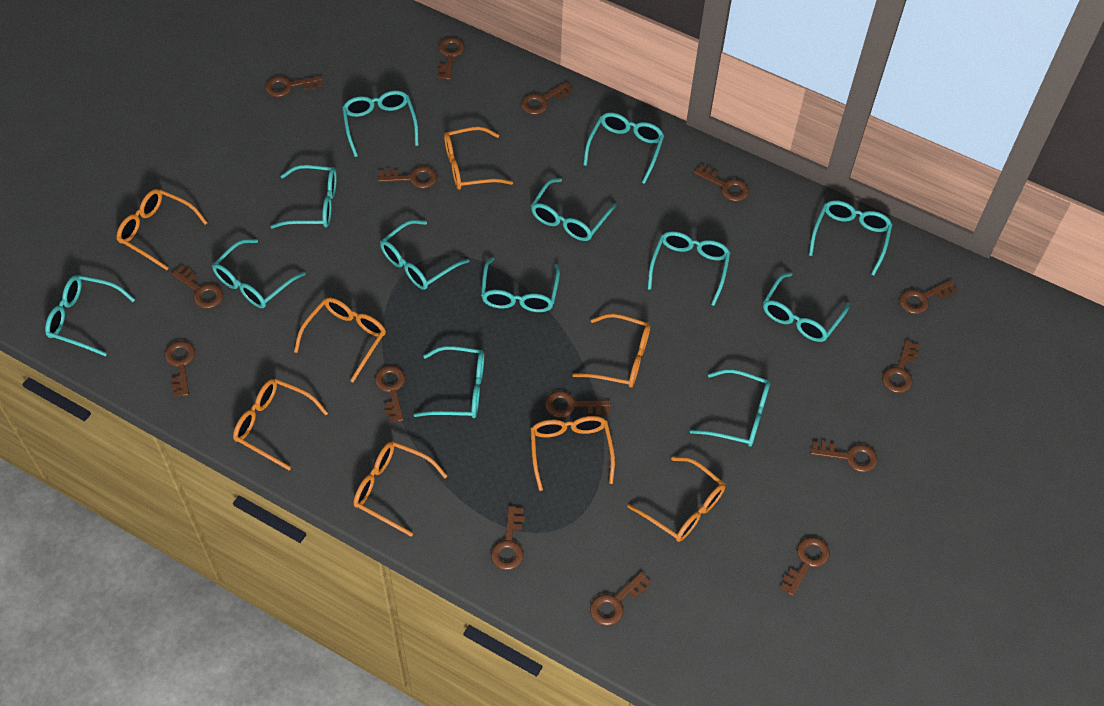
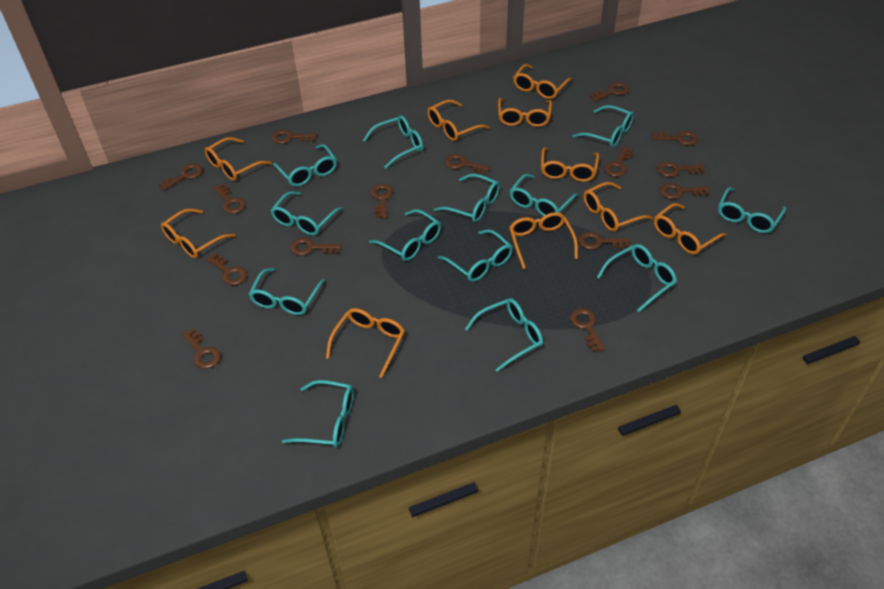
orange glasses: [117,189,208,270] [233,379,328,470] [294,298,386,382] [354,442,447,537] [444,126,513,190] [531,416,615,491] [573,314,650,388] [627,457,725,542] = 8 -> [161,208,235,258] [205,137,272,181] [326,308,405,378] [427,100,490,141] [498,98,552,127] [509,212,578,269] [513,64,572,99] [541,148,599,182] [583,182,653,232] [654,203,727,254] = 10

